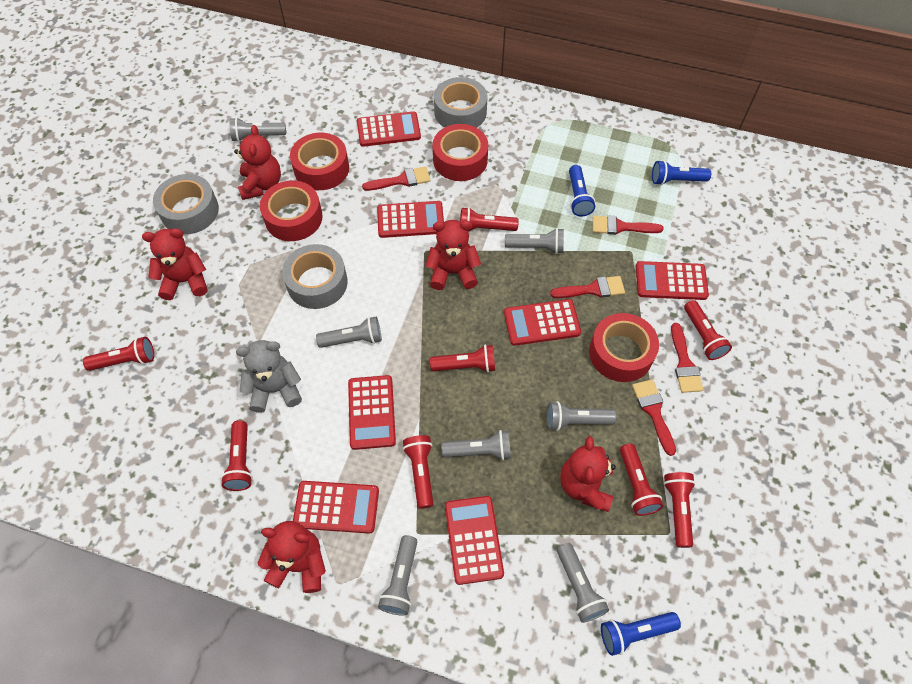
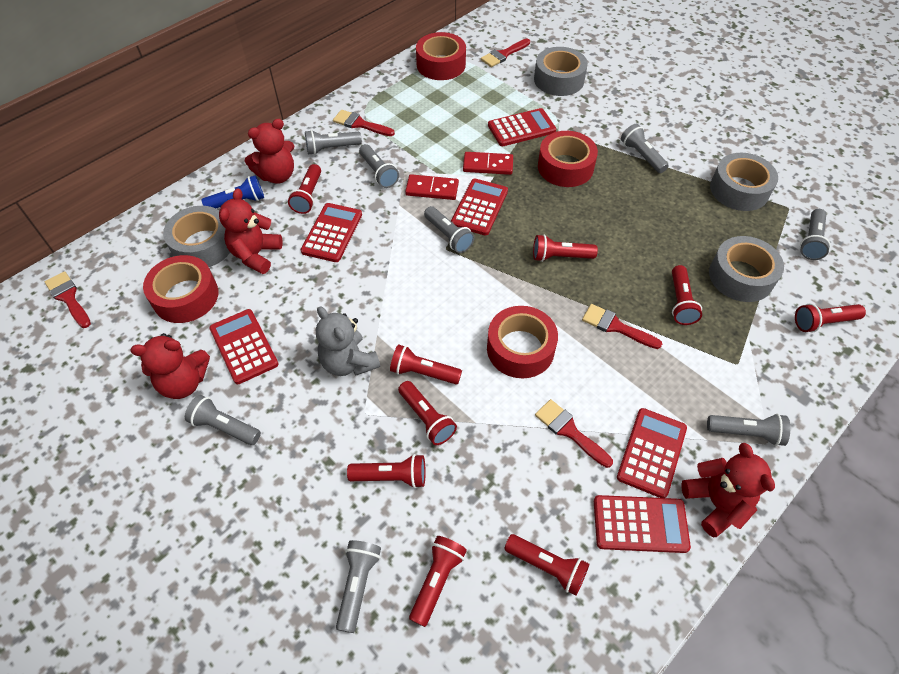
blue flashlight: [569,165,595,216] [601,612,681,656] [652,160,711,185] = 3 -> [202,175,264,208] = 1
grey flashlight: [230,117,286,142] [316,316,382,348] [378,535,417,615] [441,430,511,460] [505,228,564,254] [547,401,617,431] [557,543,609,623] = 7 -> [185,395,261,445] [305,130,362,155] [336,540,381,633] [359,144,399,188] [424,206,475,253] [621,124,669,173] [707,414,790,446] [800,209,831,260] = 8
grey tape: [153,174,219,234] [282,244,348,309] [434,77,487,128] = 3 -> [163,206,230,267] [534,47,588,96] [709,236,784,302] [710,153,778,211] = 4
red calculator: [293,481,379,534] [348,375,396,450] [357,111,421,147] [377,201,444,238] [445,496,504,585] [504,299,581,346] [636,261,709,300] = 7 -> [209,309,279,384] [301,203,362,262] [451,179,508,236] [488,108,556,146] [594,495,691,553] [617,408,687,498] = 6
red domino: none = 0 -> [405,174,459,200] [463,152,513,175] = 2
red flashlight: [83,337,154,371] [221,420,253,491] [403,435,433,509] [430,345,495,373] [460,207,519,232] [620,444,663,516] [663,472,696,548] [684,300,732,360] = 8 -> [288,164,321,214] [347,454,426,488] [390,344,462,384] [398,381,457,445] [409,536,467,627] [504,534,589,596] [533,234,598,262] [672,265,702,325] [795,303,866,332] = 9
red teddy bear: [142,228,208,300] [234,125,281,200] [258,521,326,593] [426,220,481,290] [560,436,616,512] = 5 -> [130,333,210,399] [219,188,282,274] [245,119,294,184] [681,443,775,537] = 4

